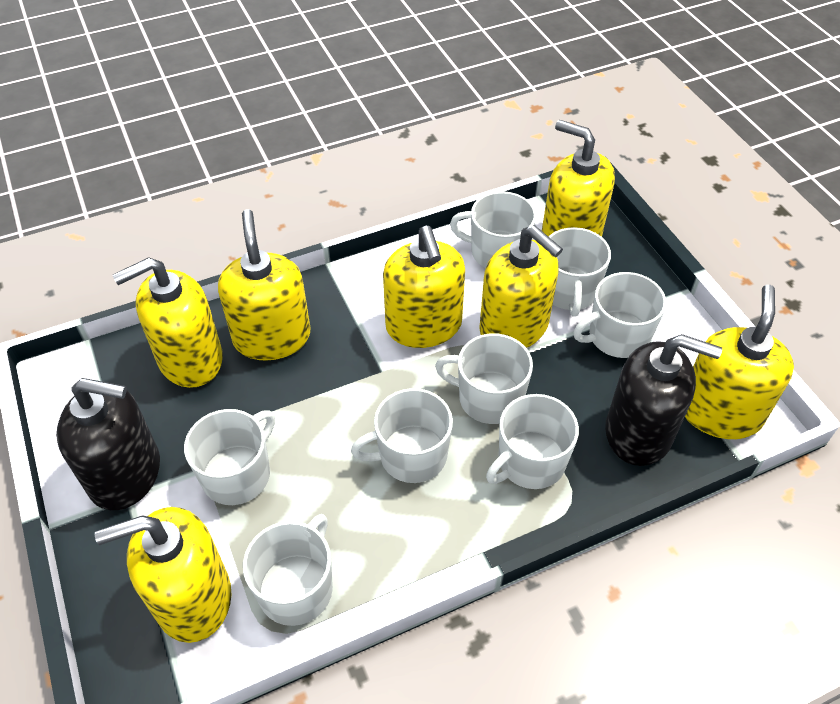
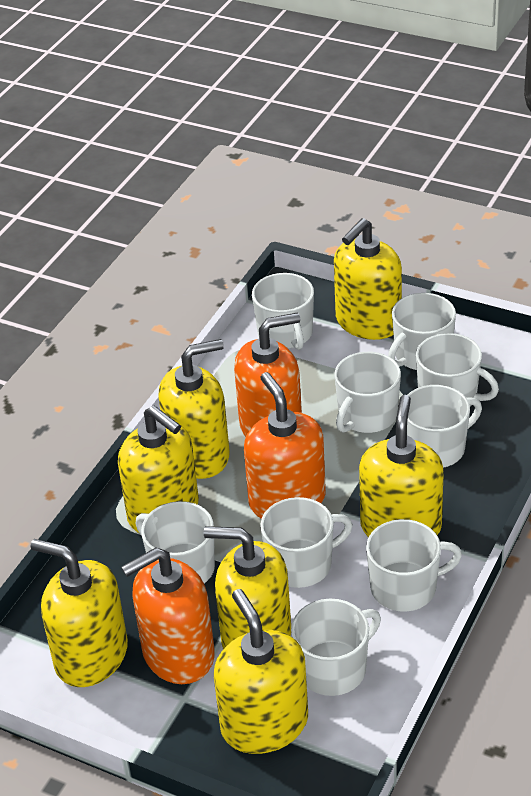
black soap dispenser: [56,378,160,510] [605,334,722,466] = 2 -> none = 0
orange soap dispenser: none = 0 -> [121,548,215,684] [234,313,302,437] [244,372,326,519] = 3
white mug: [184,409,275,505] [243,514,333,626] [351,388,453,483] [435,333,533,424] [450,191,536,268] [486,394,579,489] [549,227,611,317] [573,272,666,358] = 8 -> [135,501,215,583] [252,273,314,350] [260,497,353,588] [291,599,381,696] [334,352,401,433] [366,519,462,612] [388,293,456,370] [407,385,482,468] [416,333,499,406] = 9

